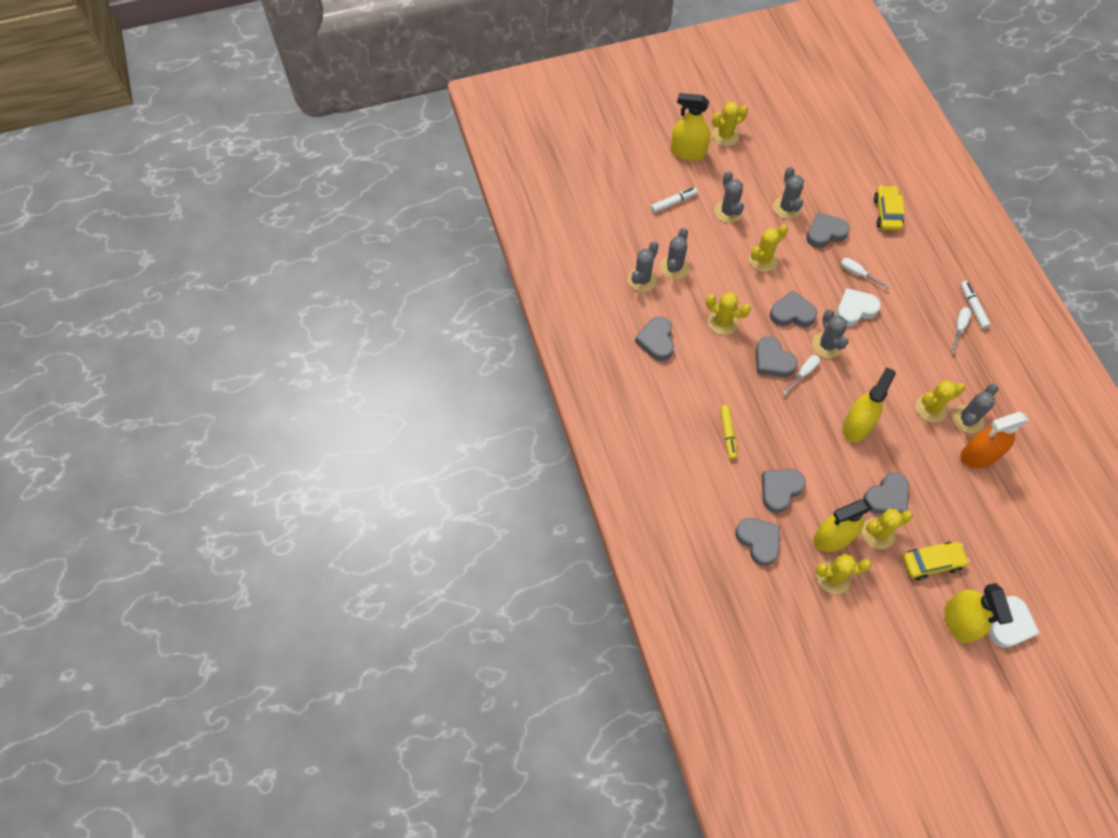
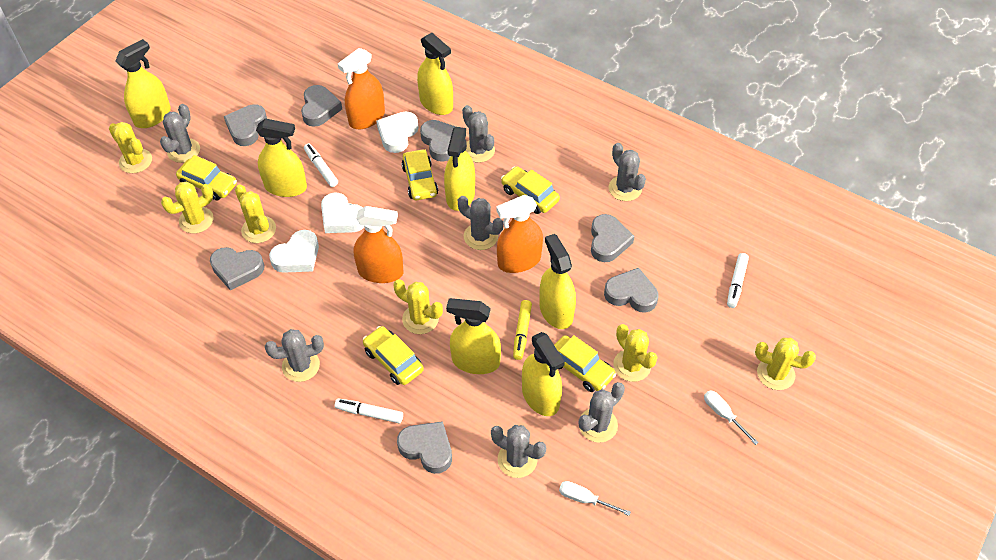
grey cactus: [628,241,659,292] [660,228,689,280] [714,171,744,223] [773,167,804,219] [812,309,849,358] [952,384,998,433] = 6 -> [160,104,200,163] [265,329,324,382] [458,196,503,250] [462,105,495,163] [491,425,546,478] [579,382,625,443] [609,143,646,201] = 7
orange spray bottle: [960,412,1029,468] = 1 -> [338,48,385,129] [354,206,403,283] [496,195,543,273] = 3
white heart: [836,288,881,327] [989,596,1040,648] = 2 -> [269,230,319,273] [321,193,364,233] [376,112,419,153] = 3
white marker: [651,187,698,213] [960,281,991,329] = 2 -> [304,144,338,187] [335,398,403,423] [727,253,749,308] = 3
white screwdriver: [782,355,820,395] [841,258,890,289] [951,307,971,353] = 3 -> [559,481,631,516] [704,390,759,445] = 2
yellow car: [874,185,905,231] [903,542,969,580] = 2 -> [176,155,237,201] [363,326,424,385] [401,150,438,200] [501,166,560,214] [554,335,616,392] = 5
yellow spray bottle: [671,93,710,161] [813,499,872,552] [843,367,896,442] [944,583,1013,644] = 4 -> [115,39,171,128] [256,118,307,197] [417,33,453,115] [444,127,475,211] [446,298,501,374] [522,332,565,416] [540,234,576,329] = 7

